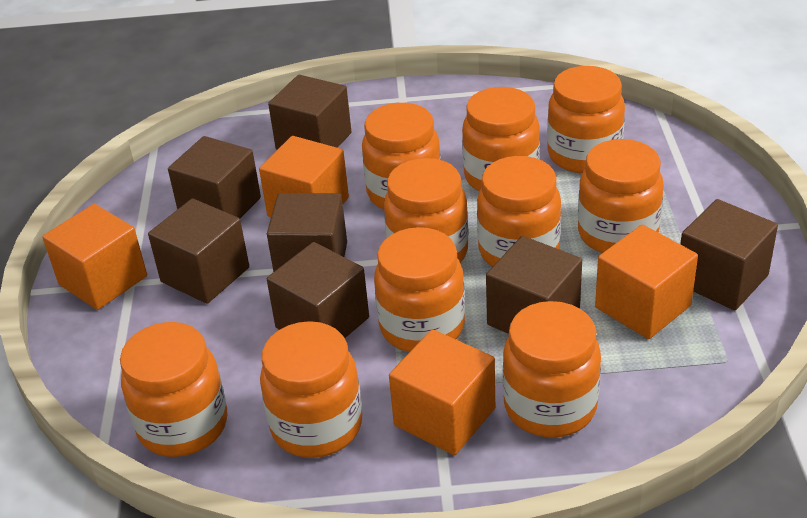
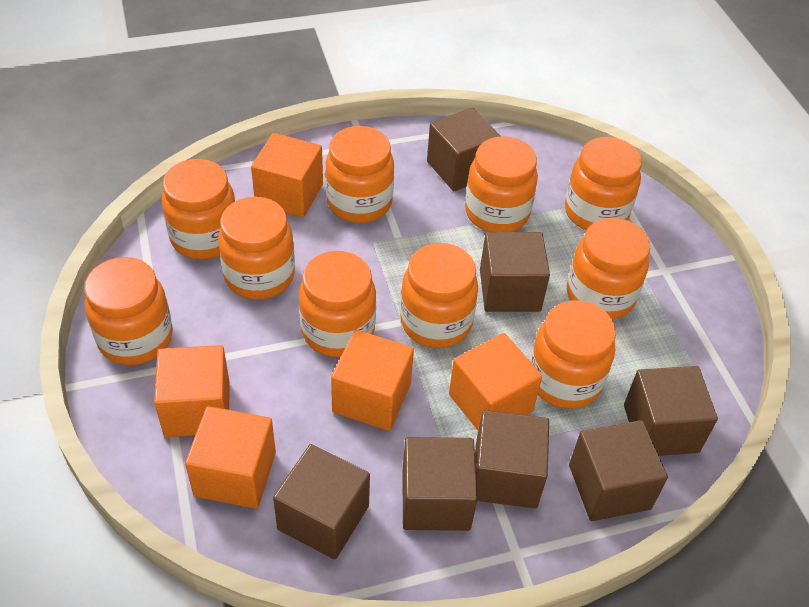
orange cube: [42,204,147,310] [259,136,349,217] [389,329,495,455] [595,224,698,339] = 4 -> [154,345,230,437] [185,406,276,509] [251,133,323,218] [331,330,414,431] [449,333,542,430] = 5

